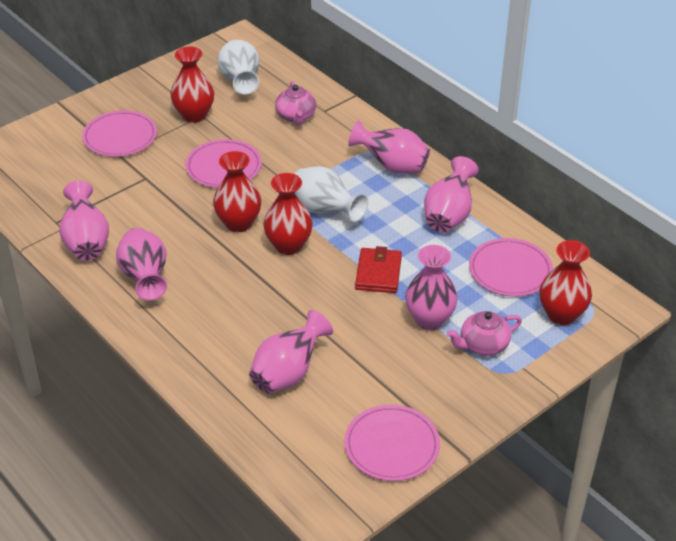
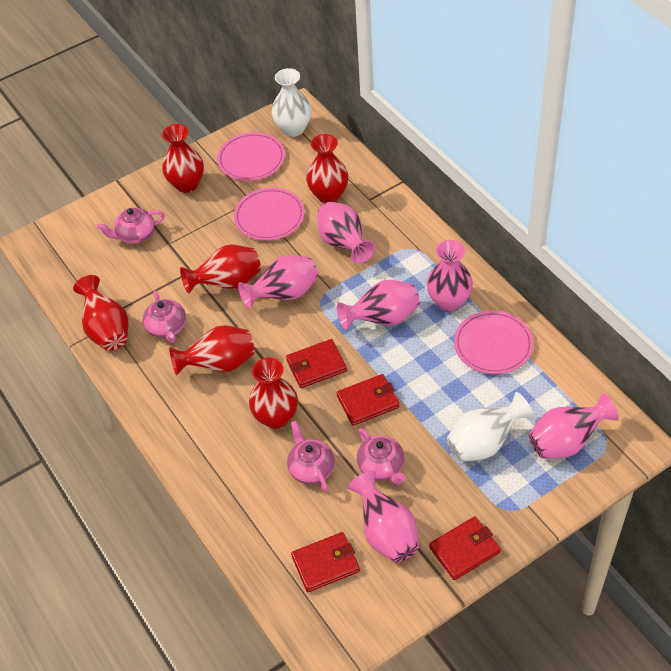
pink plate: [82,110,157,157] [185,139,262,188] [344,404,440,481] [469,238,553,297] = 4 -> [217,132,285,181] [234,188,305,241] [454,311,534,374] = 3
pink teapot: [275,81,316,125] [447,311,522,356] = 2 -> [97,208,165,244] [143,291,186,343] [287,421,335,492] [357,428,406,485] = 4
red vase: [171,46,214,123] [213,151,261,232] [263,173,313,255] [540,240,592,325] = 4 -> [73,275,128,351] [162,124,204,193] [169,325,254,375] [180,244,261,294] [249,357,298,429] [306,134,348,203] = 6
red wallet: [355,246,402,293] = 1 -> [286,339,347,388] [291,532,360,592] [337,374,400,426] [429,516,501,580] = 4

